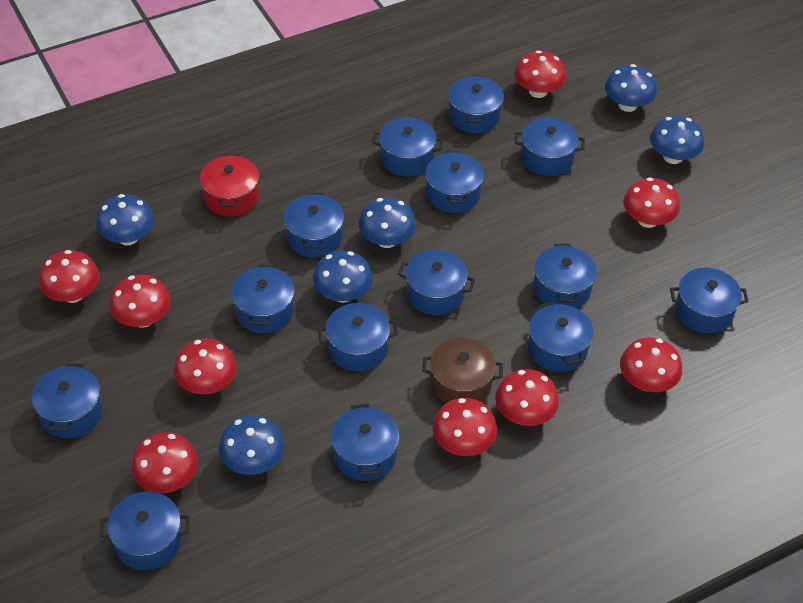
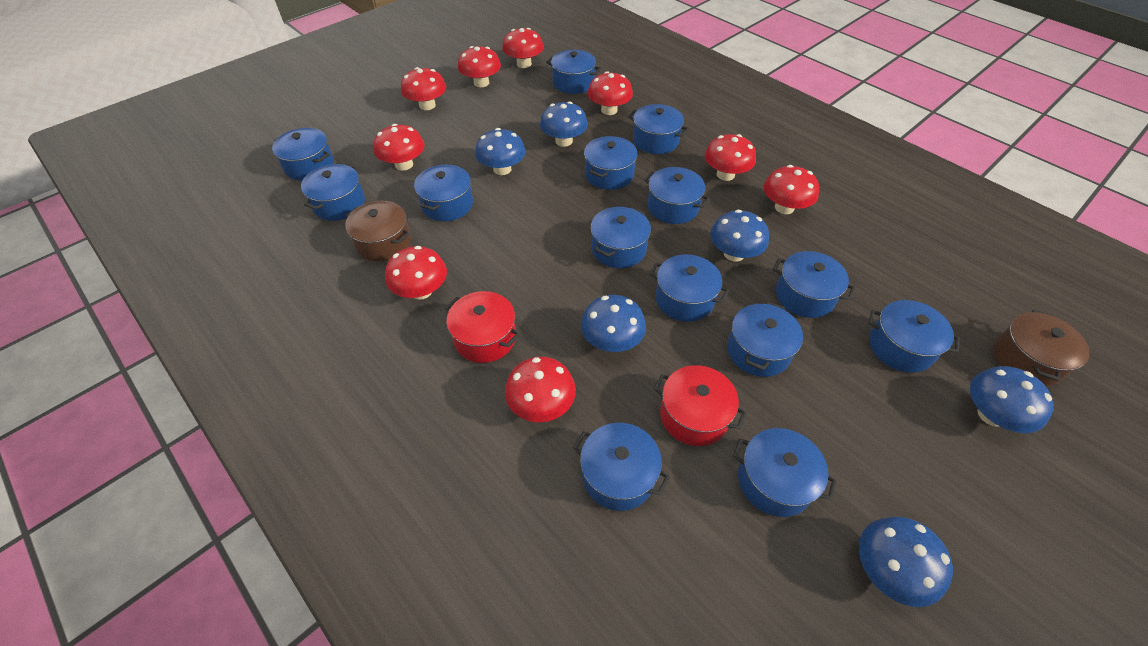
brown pot: [422,338,503,403] = 1 -> [345,201,411,262] [993,310,1089,386] = 2
red pot: [200,154,259,217] = 1 -> [445,291,520,363] [653,365,747,446] = 2

